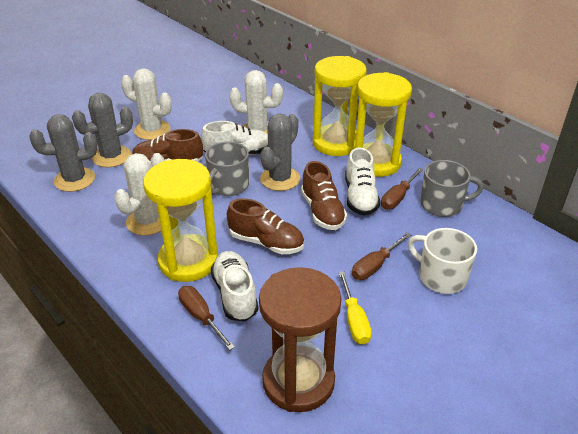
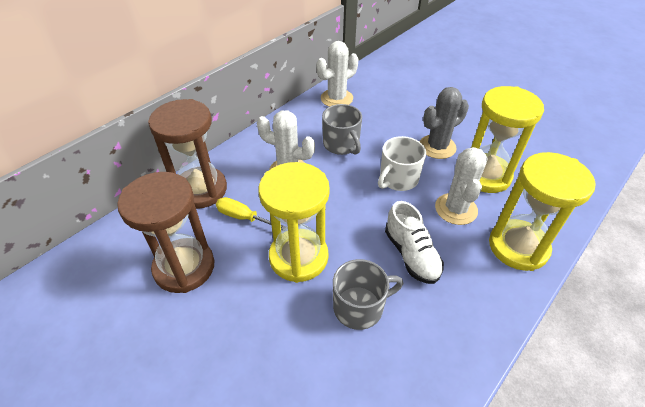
brown hourglass: [259,267,341,412] = 1 -> [117,172,214,293] [148,99,227,209] = 2
brown screwdriver: [178,286,235,350] [352,232,411,280] [381,168,424,210] = 3 -> none = 0
brown shoe: [132,129,203,162] [227,198,304,254] [301,161,347,230] = 3 -> none = 0
grey cactus: [29,114,97,192] [72,93,133,167] [260,114,300,191] = 3 -> [420,87,469,159] = 1
white shoe: [201,121,268,155] [211,251,258,322] [345,147,380,216] = 3 -> [385,201,444,284] = 1

